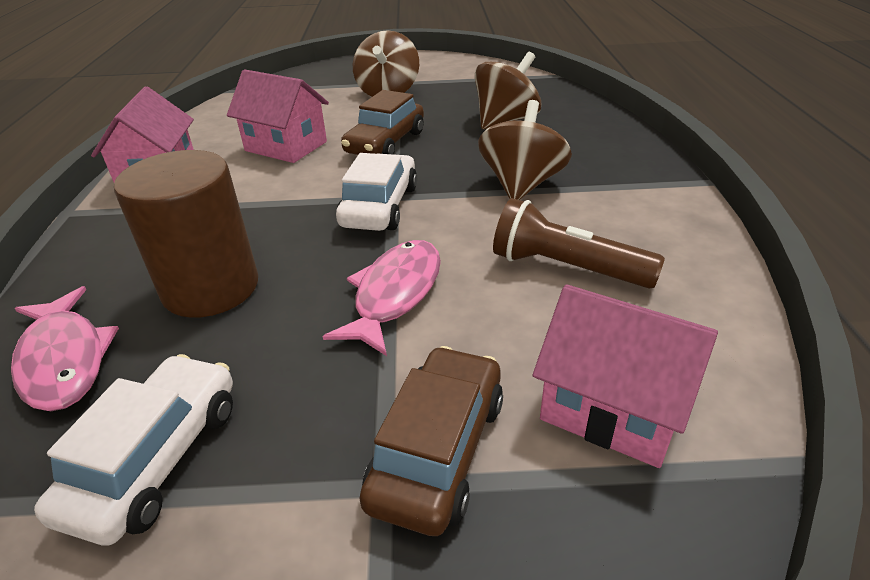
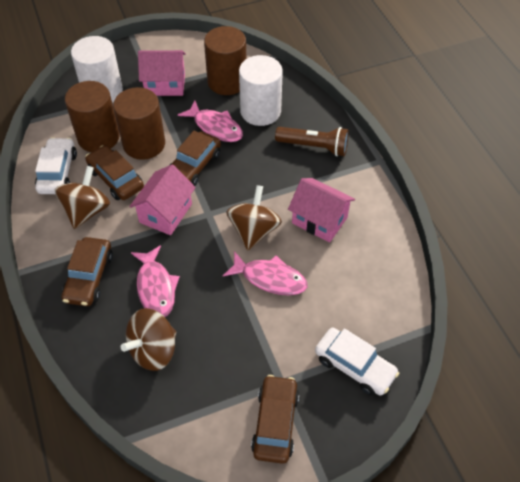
brown car: [341,90,424,155] [359,346,503,536] = 2 -> [62,237,113,306] [85,145,144,200] [170,131,221,186] [251,375,299,464] = 4
brown cylinder: [114,150,258,318] = 1 -> [65,81,120,152] [113,87,165,160] [204,26,246,95] = 3
pink fish: [11,286,119,411] [322,240,441,356] = 2 -> [131,245,180,317] [178,101,243,142] [223,251,308,295] = 3
white cylinder: none = 0 -> [71,36,123,103] [239,55,283,126] = 2

